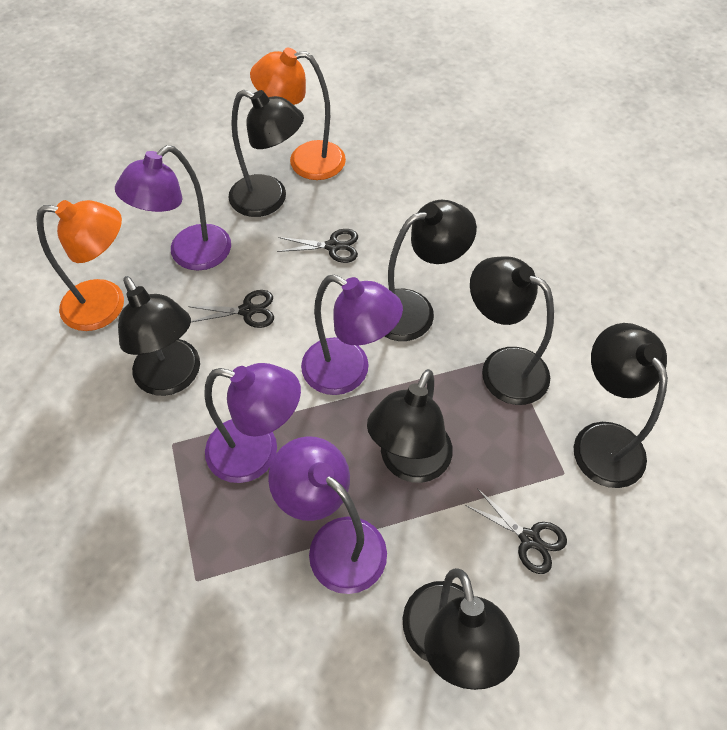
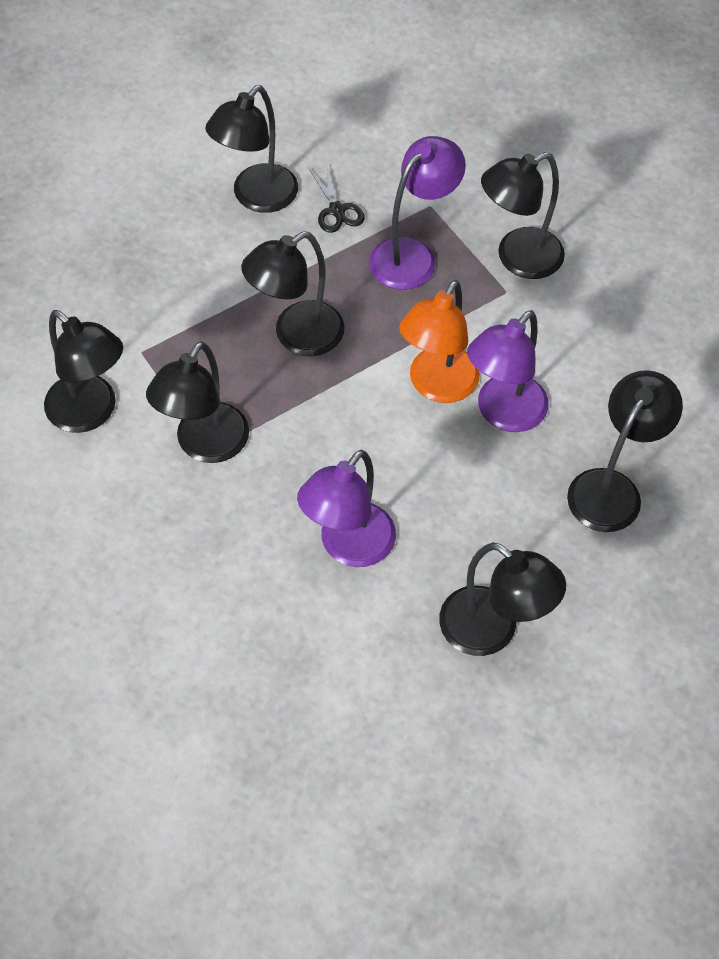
black scissors: [188,290,274,328] [277,229,358,263] [465,488,567,574] = 3 -> [309,166,365,233] = 1
orange lamp: [36,200,124,331] [250,48,346,180] = 2 -> [399,280,480,403] = 1
purple lamp: [115,145,231,271] [204,363,301,483] [268,436,387,594] [301,275,403,395] = 4 -> [297,450,396,567] [369,136,466,290] [467,310,549,432] = 3

